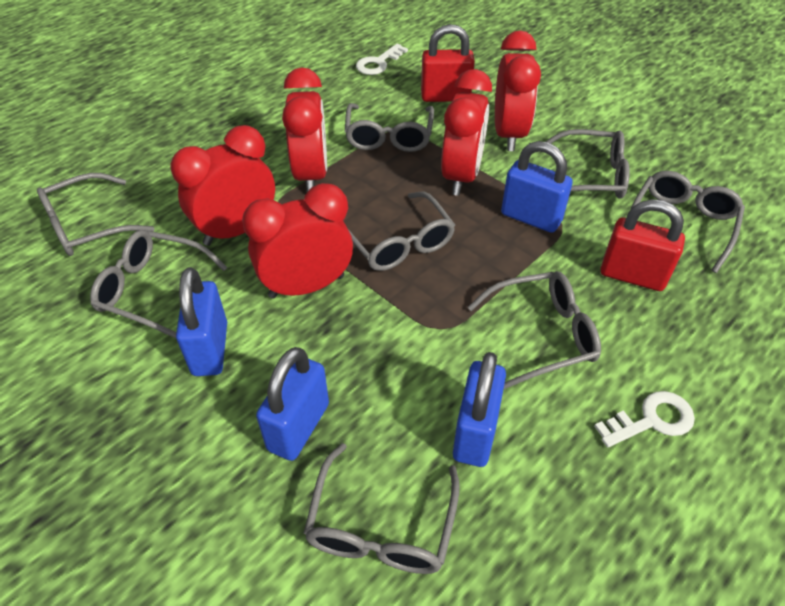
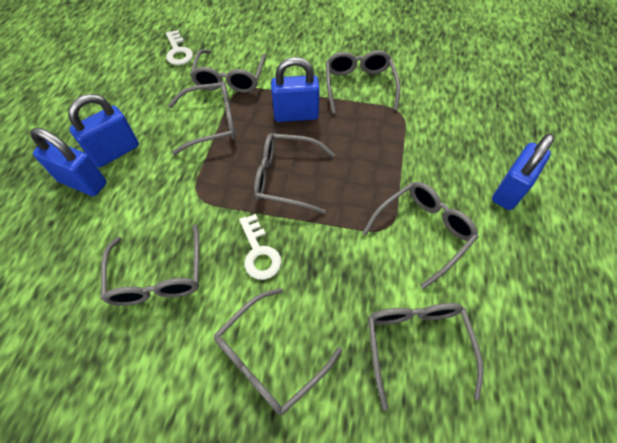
red clock: [171,125,275,246] [242,183,353,299] [282,67,327,192] [441,69,492,196] [495,31,541,151] = 5 -> none = 0
red padlock: [421,24,475,102] [600,199,685,291] = 2 -> none = 0

